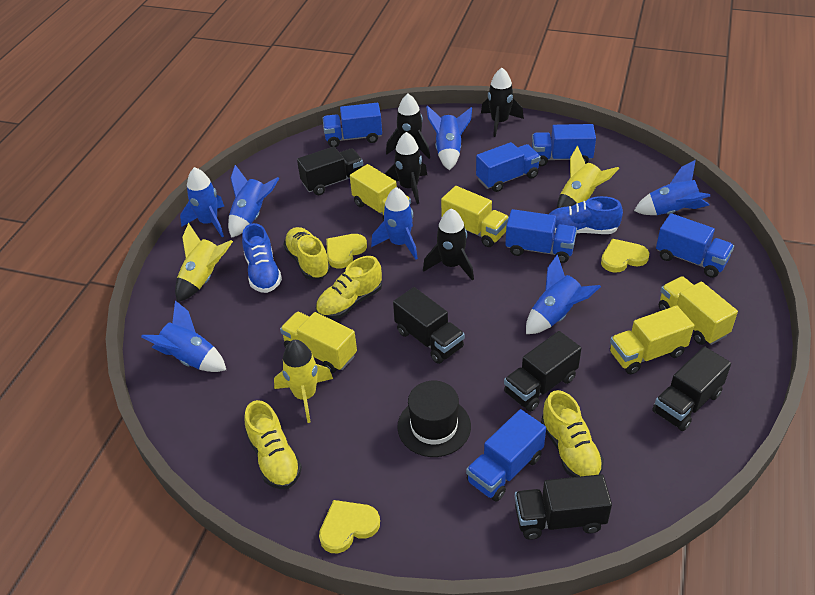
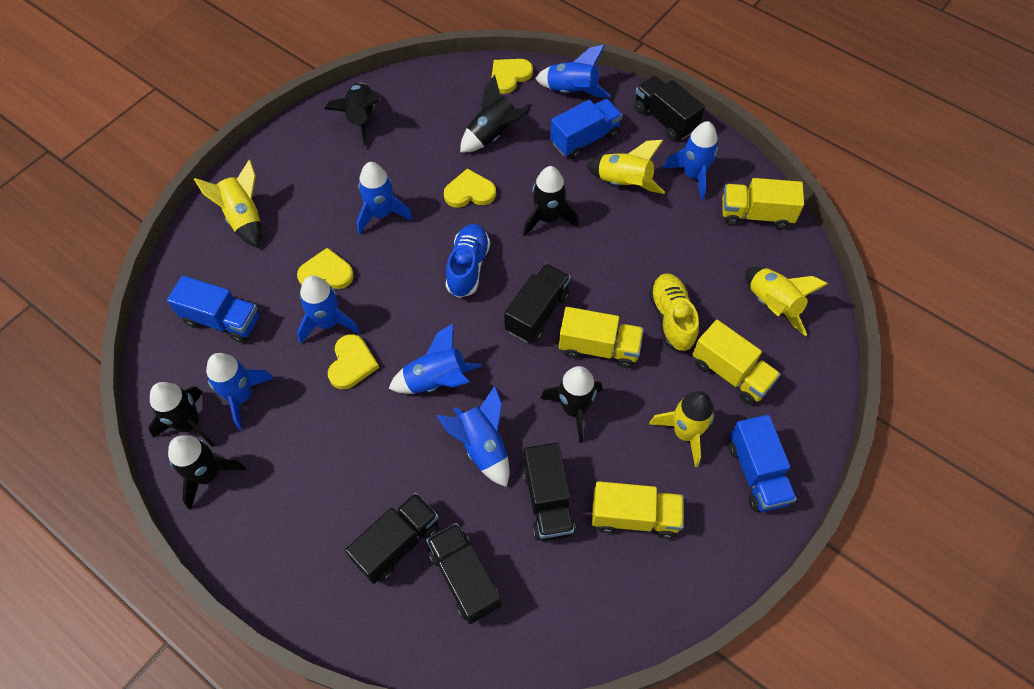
black hat: [397,381,471,457] = 1 -> none = 0
black rocket: [385,132,427,204] [386,94,430,159] [423,208,474,281] [481,68,524,137] = 4 -> [148,382,215,447] [168,435,246,510] [325,83,379,147] [460,75,531,152] [523,166,579,236] [540,366,602,443] = 6
blue shoe: [242,223,282,293] [549,196,623,234] = 2 -> [446,224,490,298] = 1
blue truck: [323,103,382,147] [466,409,546,502] [476,142,541,192] [505,209,577,263] [532,124,596,166] [656,213,734,278] = 6 -> [167,276,260,343] [550,99,623,159] [729,415,797,512] = 3
yellow heart: [319,500,380,554] [326,234,367,268] [601,239,649,273] = 3 -> [297,248,354,289] [328,334,379,389] [444,168,496,208] [491,59,533,94] = 4
yellow rocket: [175,223,233,302] [274,340,333,423] [557,146,619,208] = 3 -> [194,159,262,248] [586,140,665,194] [649,391,714,467] [746,267,828,336] = 4
yellow shoe: [245,400,302,489] [283,227,331,280] [316,256,382,319] [541,390,604,477] = 4 -> [649,273,699,352] = 1
yellow truck: [280,312,357,373] [350,164,411,221] [441,186,509,247] [610,306,694,374] [659,276,738,345] = 5 -> [559,307,644,368] [592,481,684,539] [692,320,781,405] [722,178,804,229] = 4

